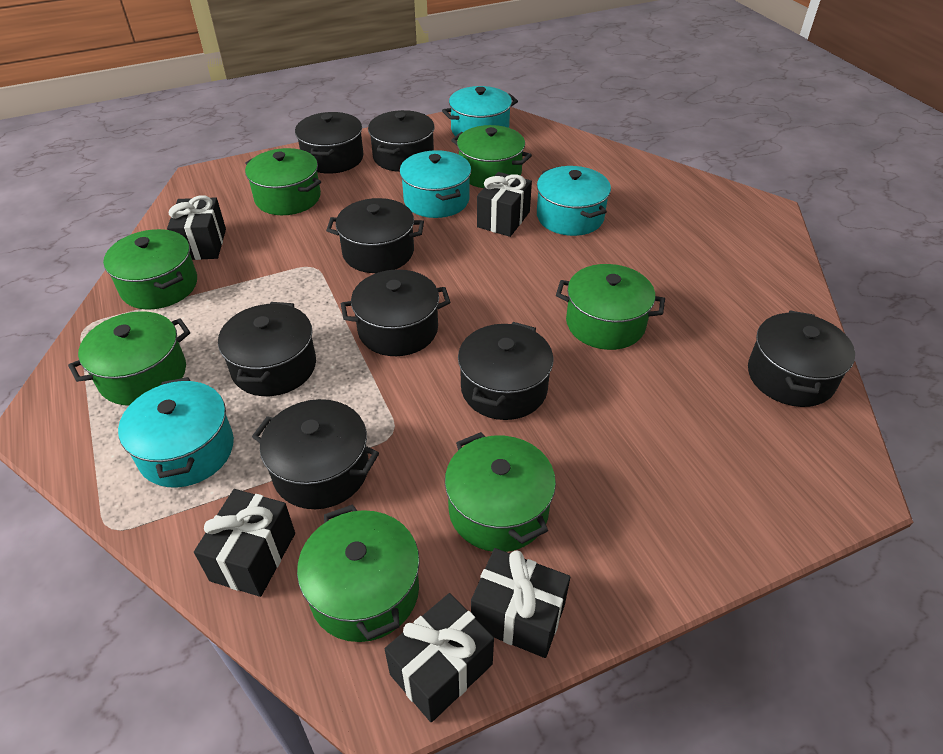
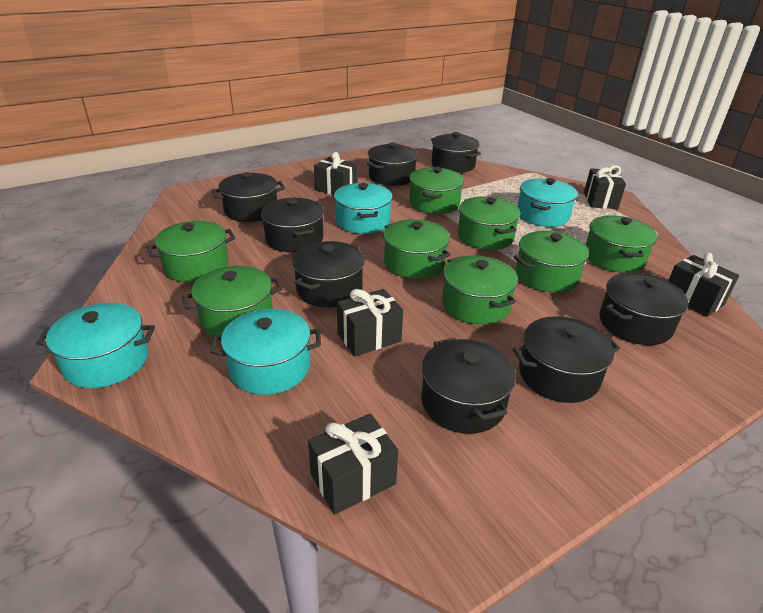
green pot: [68,311,190,405] [103,229,197,310] [245,148,321,215] [297,504,420,642] [445,432,556,552] [451,125,532,188] [556,264,665,350] = 7 -> [146,221,235,282] [182,266,282,336] [383,219,451,279] [409,167,464,214] [442,255,518,325] [458,196,521,250] [514,231,590,293] [586,215,657,273] = 8

